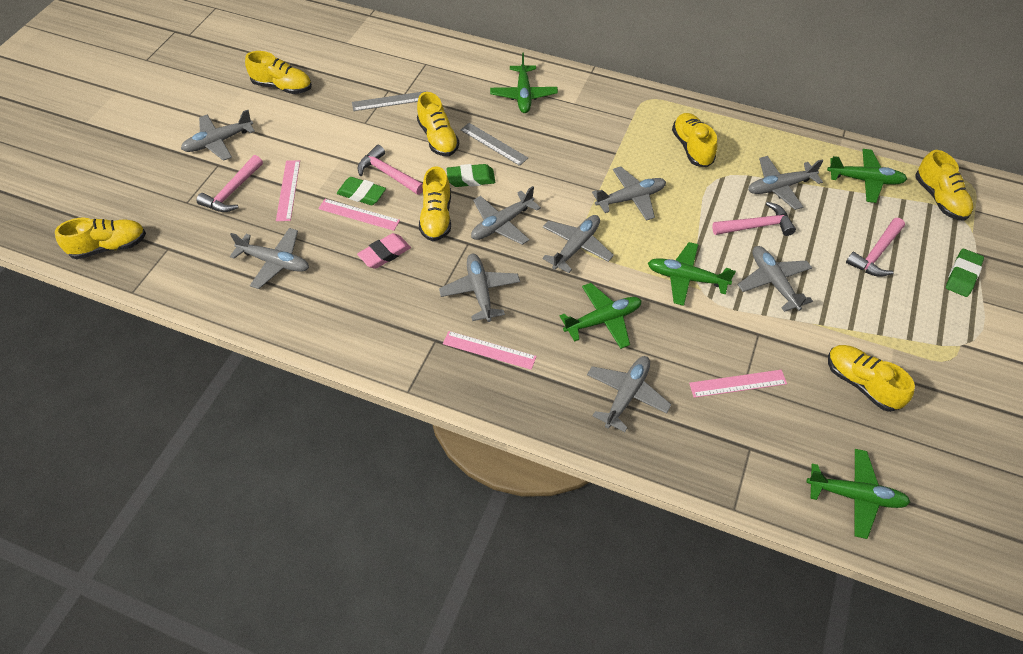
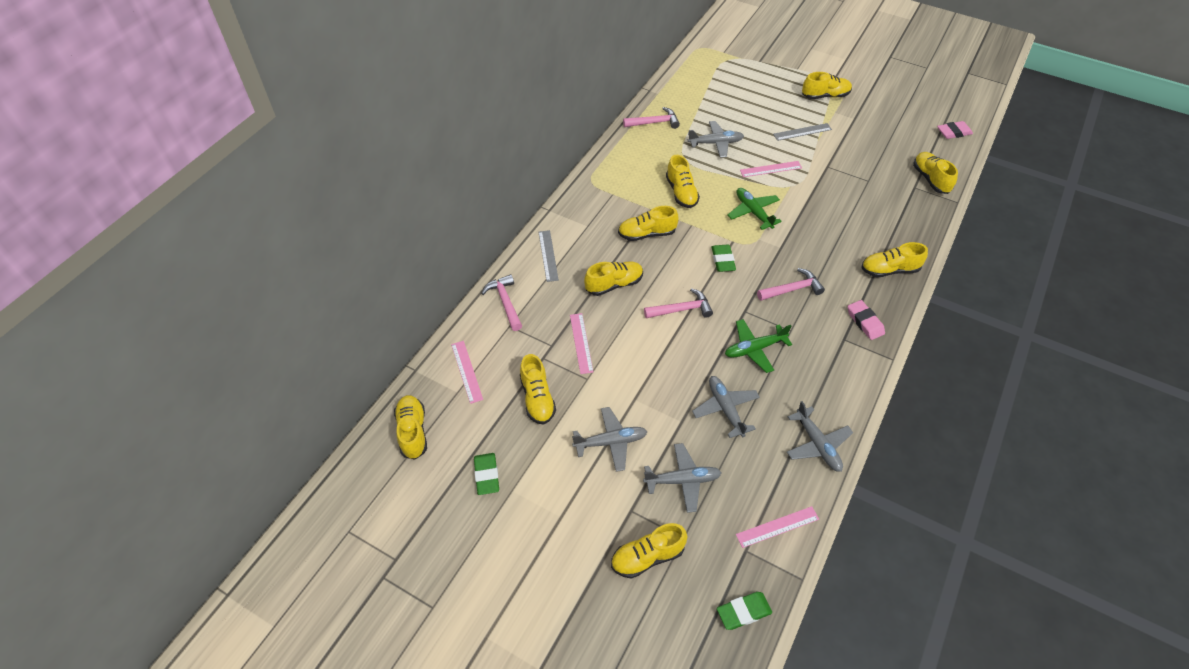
green plane: [490,53,558,113] [560,283,642,349] [648,242,736,306] [806,449,910,539] [827,149,907,203] = 5 -> [725,319,792,373] [727,188,782,230] = 2
grey plane: [181,110,255,161] [230,228,309,289] [439,254,520,322] [471,186,541,245] [542,215,614,273] [587,356,672,432] [592,166,666,221] [737,246,813,312] [748,156,823,210] = 9 -> [572,407,648,472] [643,443,722,513] [688,121,744,158] [692,376,760,438] [787,401,853,472] = 5
pink eraser: [357,233,411,269] = 1 -> [848,300,885,340] [937,121,973,139] = 2
yellow shoe: [55,218,146,259] [245,51,312,94] [417,92,459,156] [419,167,451,241] [672,113,717,167] [828,345,915,412] [915,150,973,221] = 7 -> [394,395,427,460] [520,354,556,425] [584,261,643,296] [611,523,687,579] [618,206,678,241] [666,155,700,208] [802,72,852,99] [861,242,928,277] [913,152,958,194] = 9

